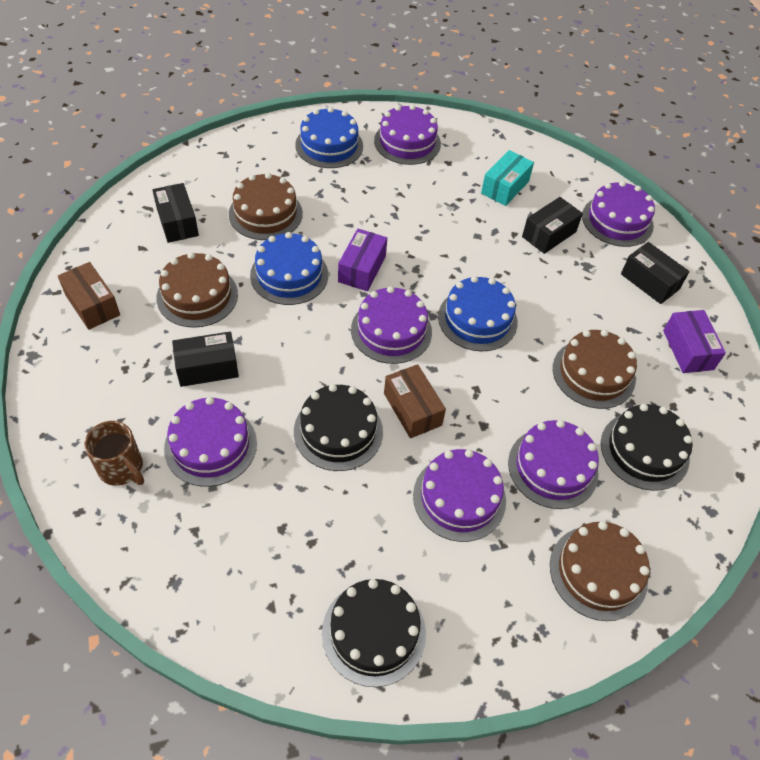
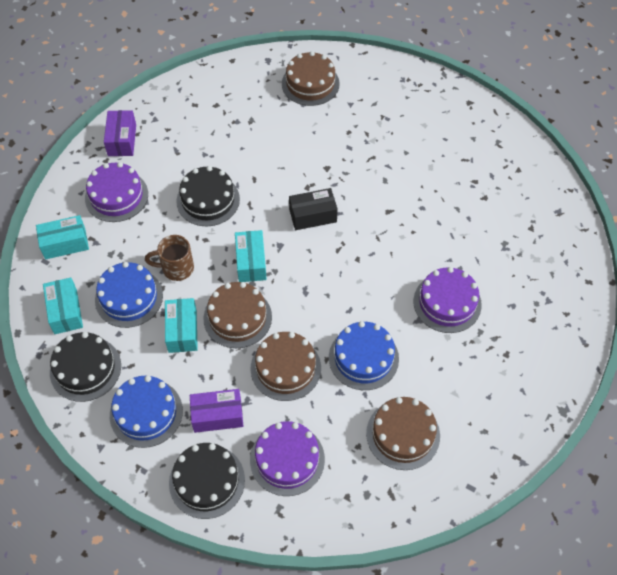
black box: [152,183,199,243] [172,332,239,387] [522,197,583,254] [621,242,690,304] = 4 -> [289,188,338,230] = 1
brown box: [58,262,120,330] [384,364,446,438] = 2 -> none = 0
purple cake: [164,397,257,487] [351,286,432,364] [374,105,441,165] [413,449,506,542] [508,420,599,509] [582,181,655,247] = 6 -> [85,162,148,222] [250,421,325,496] [414,267,482,333] = 3
turquoise box: [481,150,534,206] = 1 -> [36,215,89,260] [43,278,83,334] [165,298,198,353] [235,230,267,282] = 4

